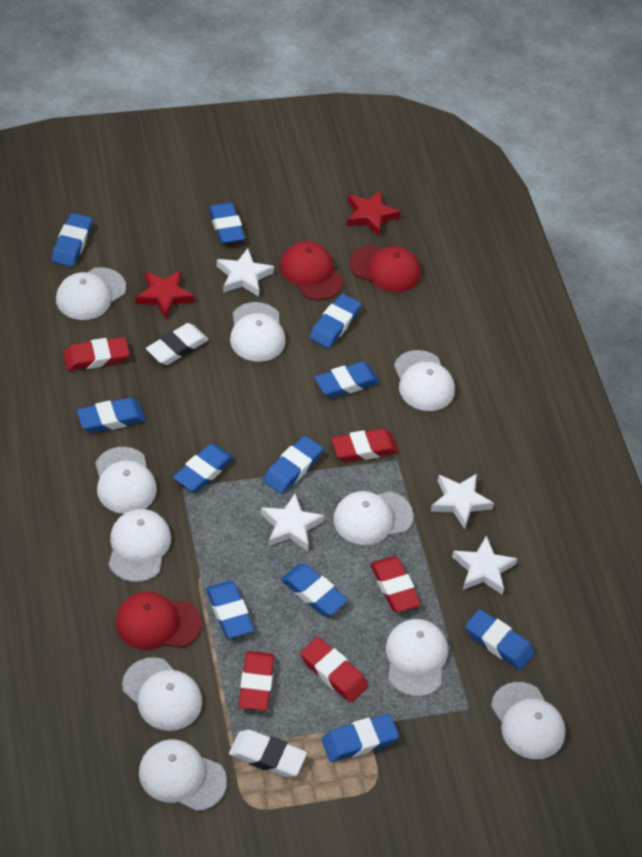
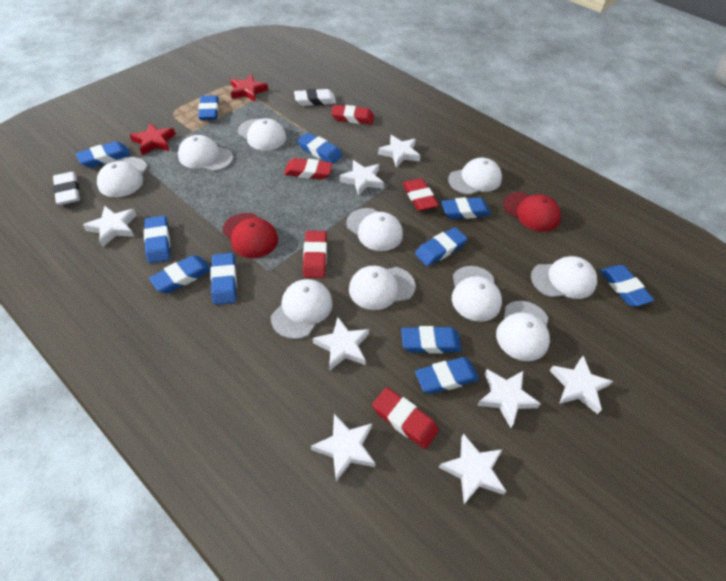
red cap: [116,592,201,650] [280,241,343,300] [349,245,421,292] = 3 -> [222,213,278,258] [503,192,561,232] = 2
white star: [217,248,274,297] [261,493,325,551] [431,474,494,529] [452,536,517,594] = 4 -> [83,206,136,247] [311,414,375,482] [313,317,369,371] [339,160,384,196] [378,135,421,167] [439,434,506,504] [477,369,541,428] [549,356,613,414] = 8

